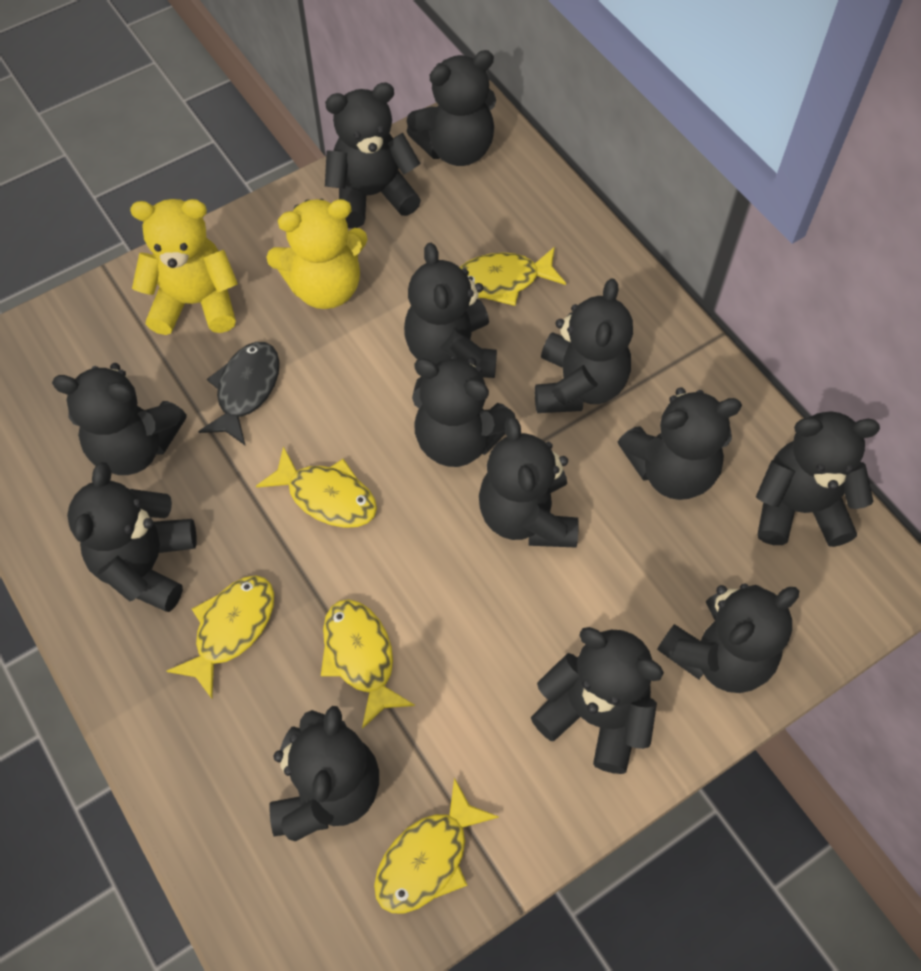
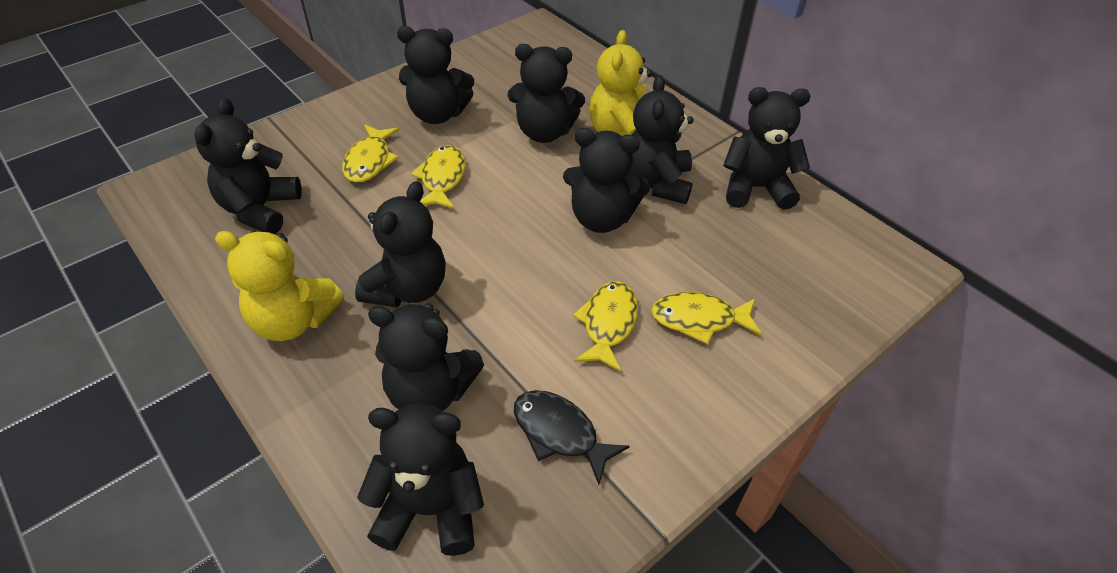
black teddy bear: [52,363,187,475] [67,462,197,612] [269,706,379,842] [325,82,421,228] [404,243,497,378] [406,50,496,166] [412,356,515,467] [479,416,579,547] [531,627,664,774] [535,278,633,413] [618,387,742,500] [657,583,799,693] [756,411,880,547] = 13 -> [194,98,302,234] [355,181,446,307] [357,403,484,556] [368,303,484,411] [397,26,474,124] [508,44,585,143] [563,128,650,233] [627,75,694,204] [723,87,811,210] = 9
yellow fish: [167,575,274,699] [256,446,377,528] [321,599,415,729] [374,778,499,914] [460,247,566,306] = 5 -> [342,125,399,183] [411,145,466,209] [573,282,638,372] [651,292,762,345] = 4

